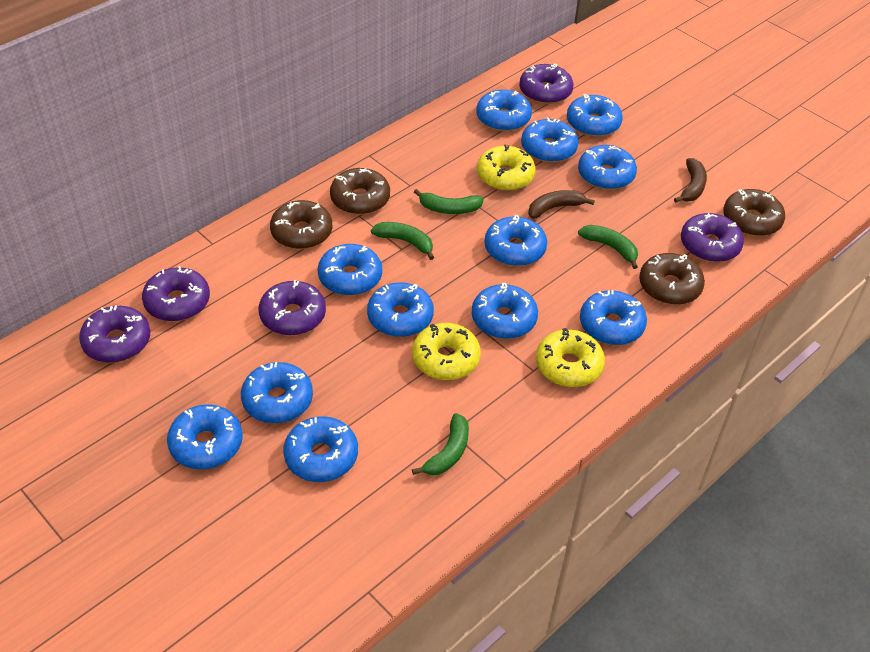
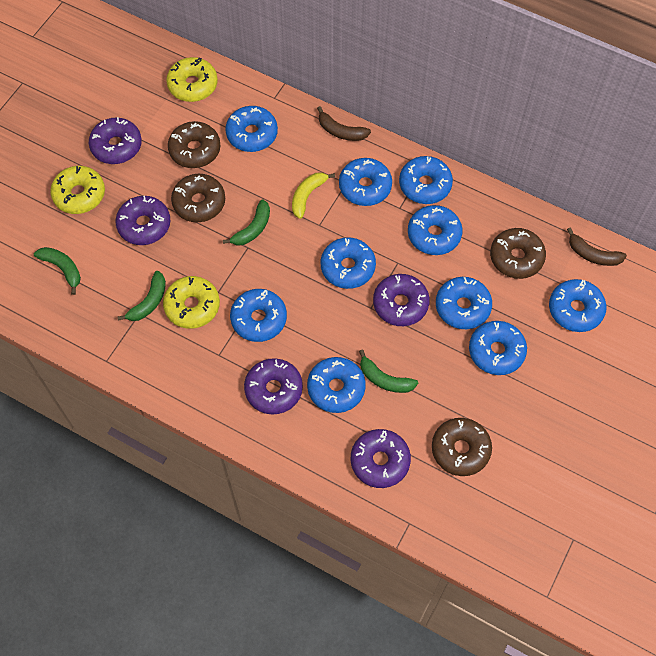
blue donut: [167,405,243,469] [241,362,313,423] [283,416,358,482] [318,244,382,296] [367,282,434,337] [472,283,538,339] [476,90,532,131] [485,215,547,266] [521,117,579,163] [567,94,623,137] [578,145,637,190] [580,290,647,345] = 12 -> [225,106,278,152] [230,289,287,342] [307,357,366,413] [320,237,376,289] [339,158,392,206] [399,156,453,204] [408,205,463,255] [436,277,492,329] [469,321,527,375] [549,279,607,332] = 10
yellow banana: none = 0 -> [292,172,335,219] = 1

